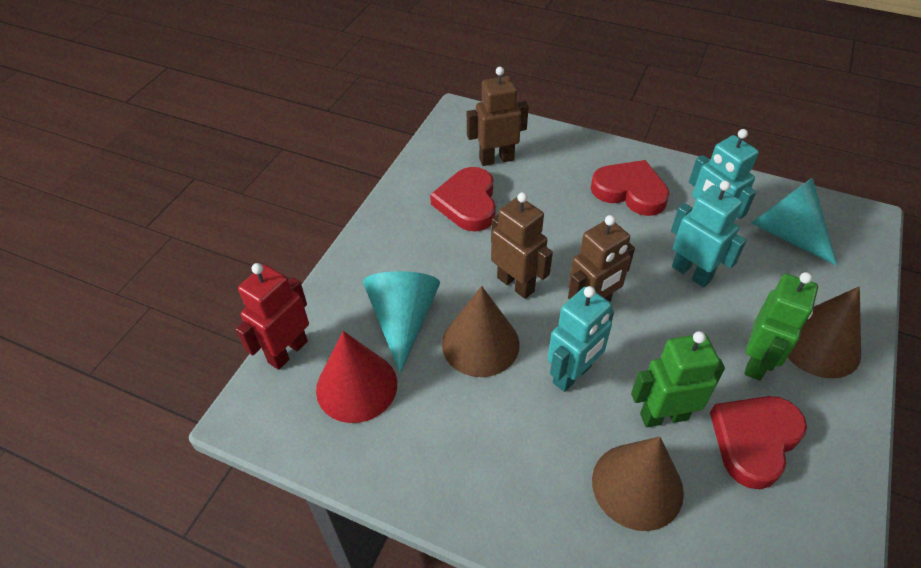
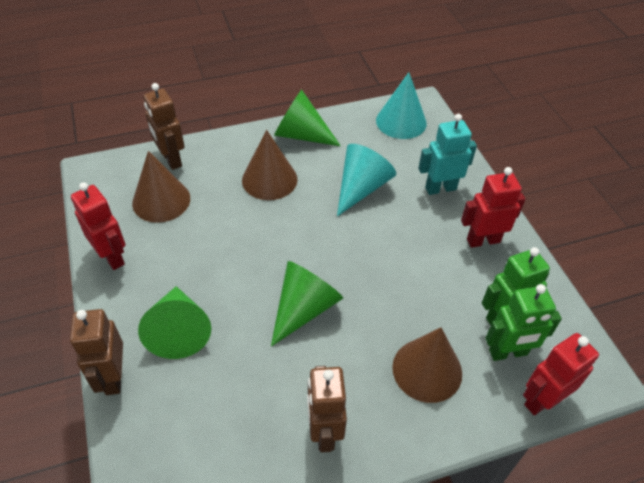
green cone: none = 0 -> [138,286,211,359] [271,261,343,347] [274,90,341,146] = 3
red cone: [316,331,397,423] = 1 -> none = 0
red heart: [430,167,496,231] [591,160,670,216] [710,396,807,489] = 3 -> none = 0
red robot: [236,263,309,370] = 1 -> [71,182,125,270] [461,167,526,248] [523,333,599,415] = 3
turquoise robot: [547,286,614,392] [671,181,747,288] [689,129,759,219] = 3 -> [418,114,477,195] = 1

